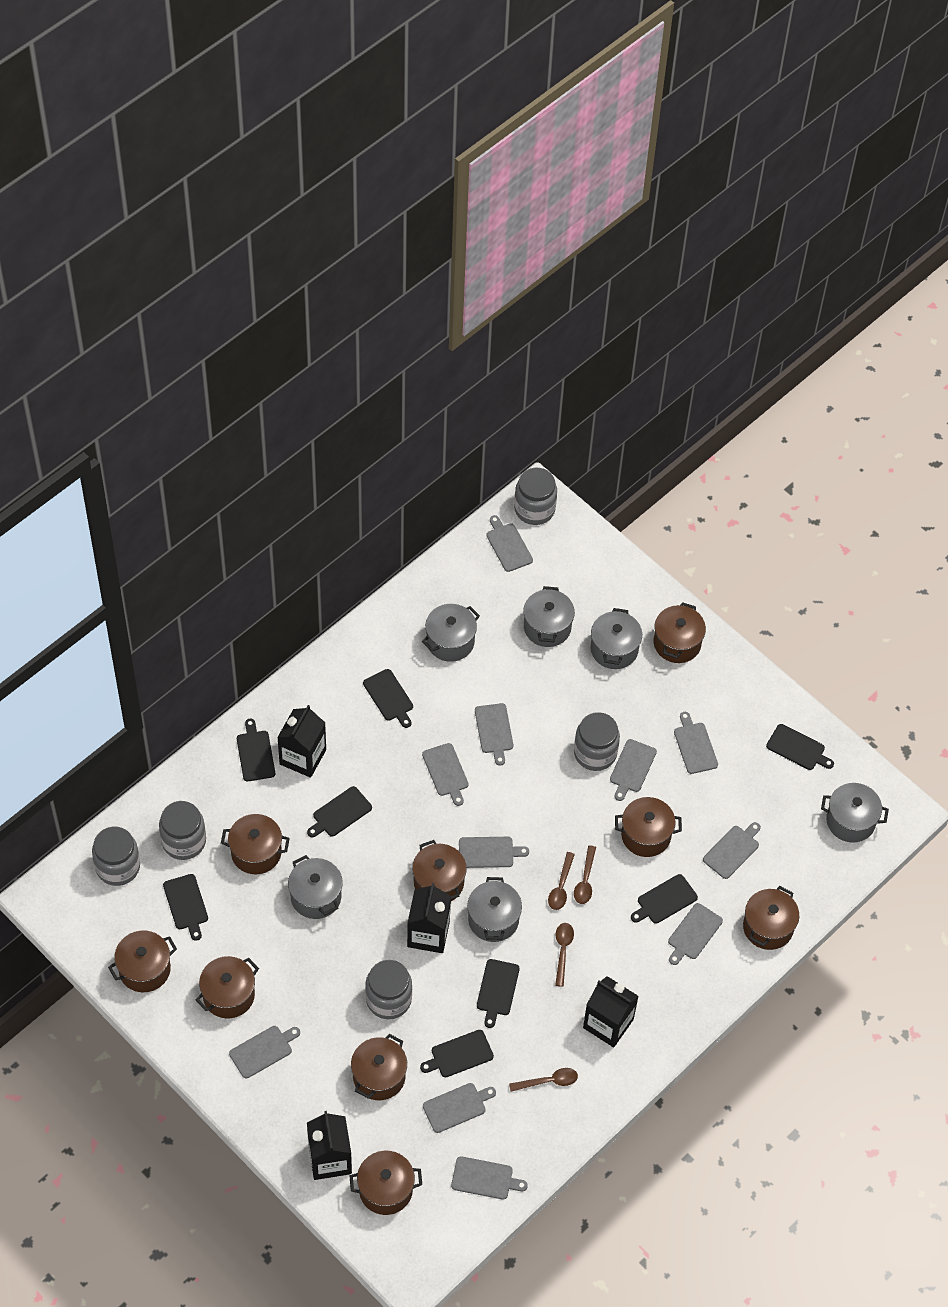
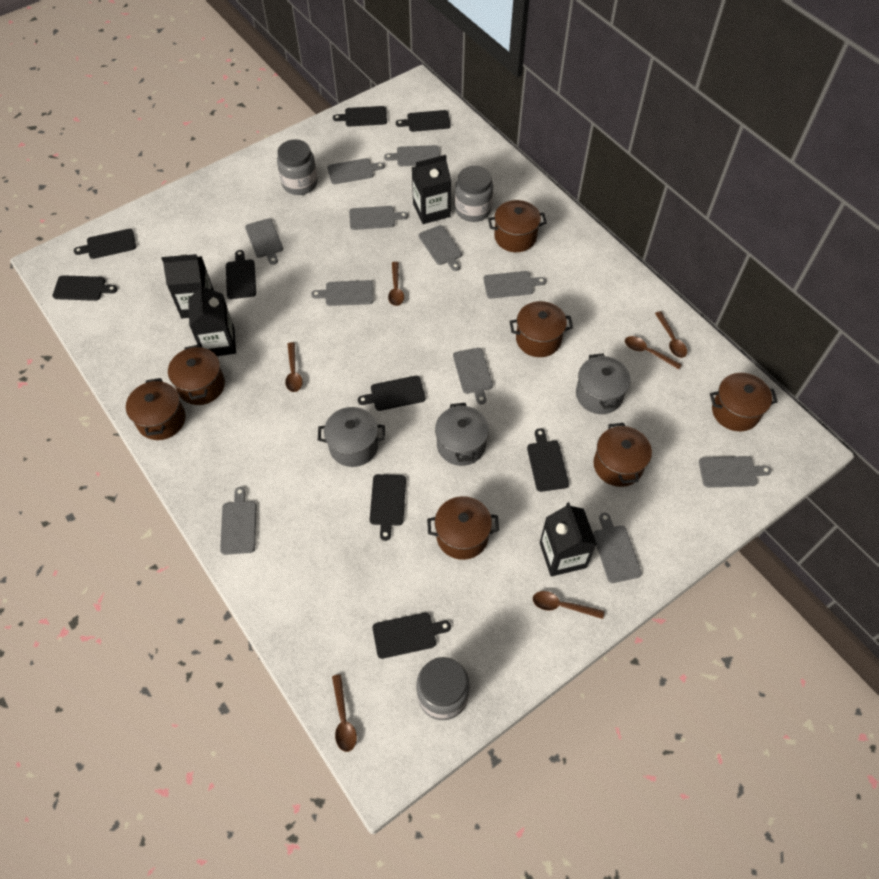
black cutting board: [163,874,208,941] [237,719,275,781] [307,786,372,838] [363,669,413,728] [420,1030,494,1077] [477,959,520,1028] [631,874,698,924] [766,724,834,770] = 8 -> [52,275,117,301] [74,229,136,259] [226,250,256,299] [333,106,387,127] [358,376,426,411] [370,474,406,541] [372,613,451,659] [396,110,451,132] [527,428,569,492] = 9
brown pot: [108,931,177,992] [196,956,259,1018] [221,814,290,874] [349,1151,422,1215] [351,1034,407,1100] [412,840,467,901] [615,797,682,857] [654,602,706,663] [743,886,799,950] = 9 -> [126,378,186,440] [168,345,225,405] [427,496,499,560] [488,200,547,252] [510,301,573,357] [594,423,652,487] [710,373,778,431] = 7
brown spoon: [509,1068,578,1092] [548,852,575,910] [555,923,574,987] [574,845,596,904] = 4 -> [285,342,303,392] [332,674,357,752] [388,262,404,306] [533,591,604,619] [625,336,682,370] [655,311,687,358] = 6
grey jar: [92,827,140,886] [159,801,206,860] [365,960,412,1019] [514,468,557,525] [574,712,620,771] = 5 -> [277,139,318,195] [416,657,470,720] [455,166,493,222] = 3
grey pot: [288,855,343,919] [422,604,480,662] [467,877,522,942] [523,586,575,647] [591,608,642,669] [821,783,889,843] = 6 -> [318,407,385,467] [435,403,489,466] [576,353,631,414] = 3

